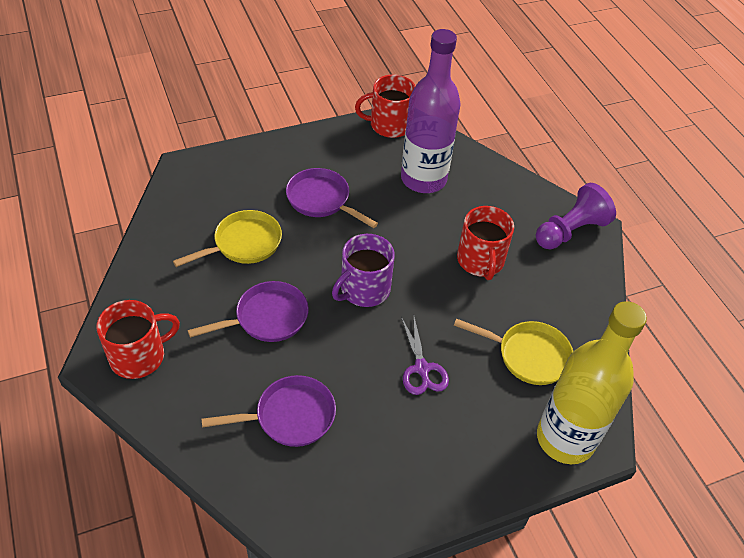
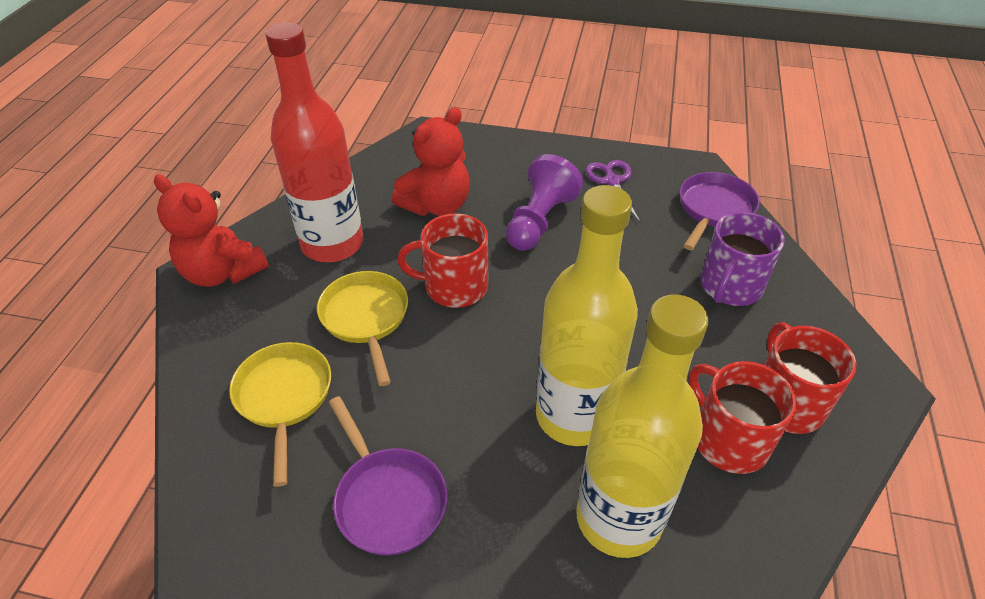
purple bottle: [401,29,461,193] = 1 -> none = 0
purple pan: [188,281,309,342] [201,375,336,447] [286,168,378,228] = 3 -> [329,396,447,556] [680,172,760,250] = 2
red bottle: none = 0 -> [265,22,363,262] = 1
red teddy bear: none = 0 -> [154,174,269,287] [392,107,470,216] = 2
yellow bottle: [537,301,647,464] = 1 -> [536,185,638,446] [576,295,708,558] = 2

